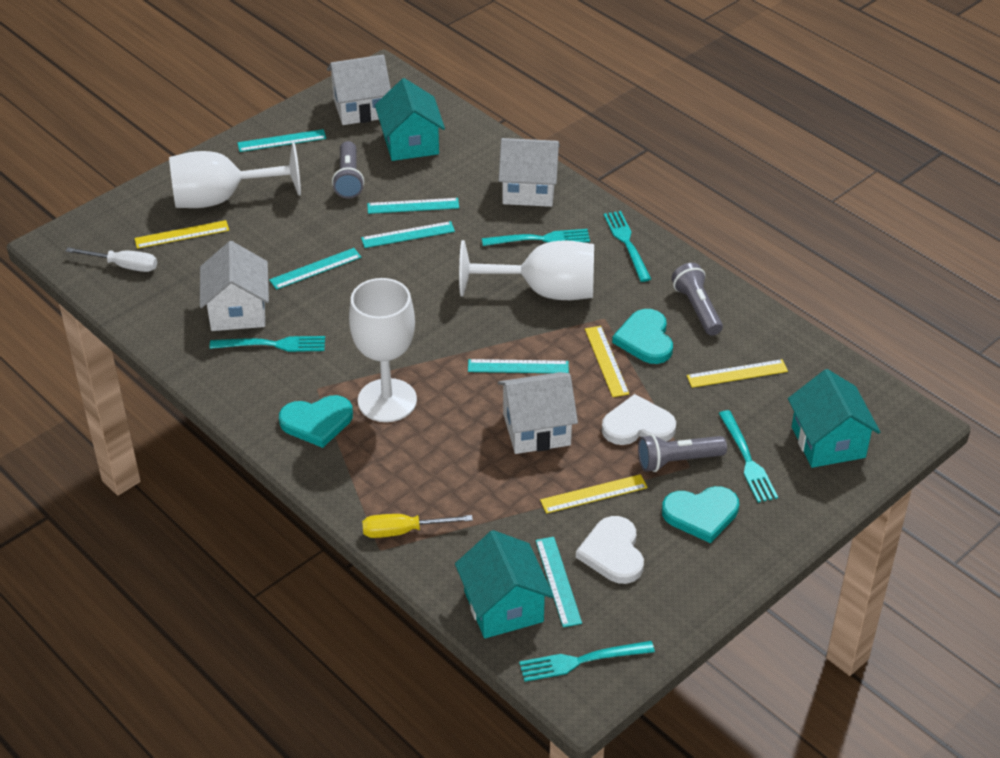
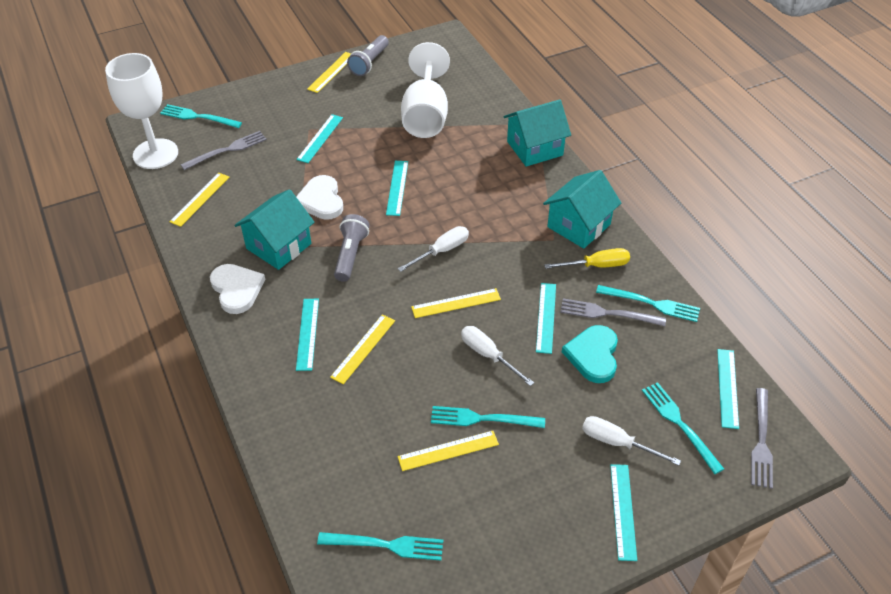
grey flashlight: [332,141,364,199] [638,434,727,472] [671,263,723,336] = 3 -> [334,214,369,282] [347,35,389,76] = 2
grey fork: none = 0 -> [181,131,267,170] [560,298,666,326] [751,388,773,489] = 3
turquoise heart: [279,395,353,448] [612,309,673,364] [662,486,739,543] = 3 -> [562,325,618,383] = 1
white goblet: [169,143,301,208] [349,278,417,422] [459,240,594,300] = 3 -> [105,53,178,169] [401,42,450,138] = 2
white house: [200,241,269,331] [327,55,391,125] [498,372,578,454] [499,138,560,207] = 4 -> none = 0
white screwdriver: [66,247,157,272] = 1 -> [398,226,469,272] [461,326,534,386] [582,416,681,466] = 3
yellow ruler: [134,220,229,249] [540,474,648,514] [585,326,629,397] [687,359,788,388] = 4 -> [169,172,229,227] [307,52,351,93] [330,314,395,384] [398,431,499,471] [411,288,501,318] = 5

